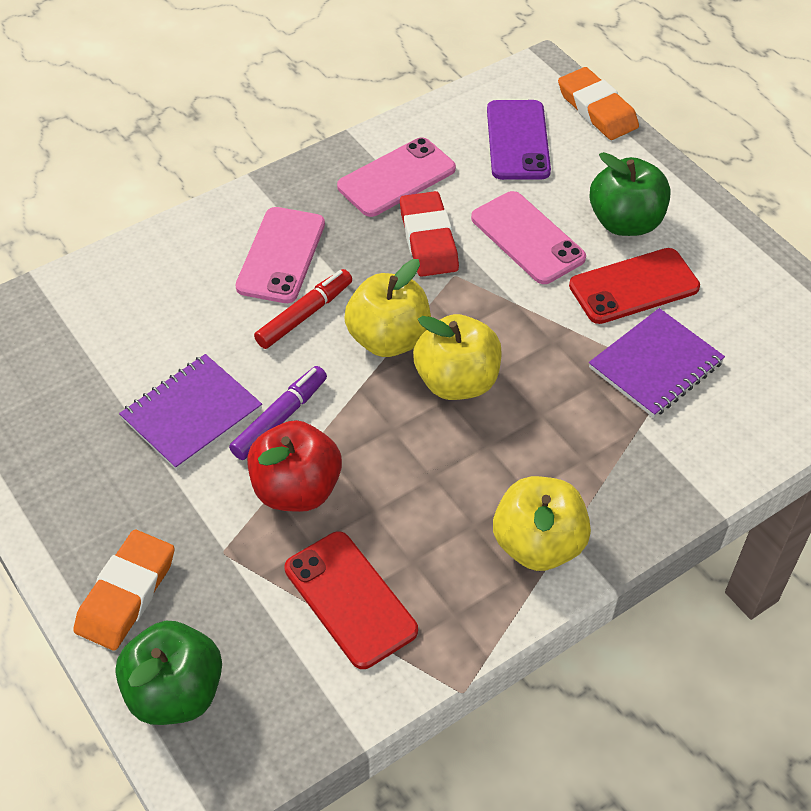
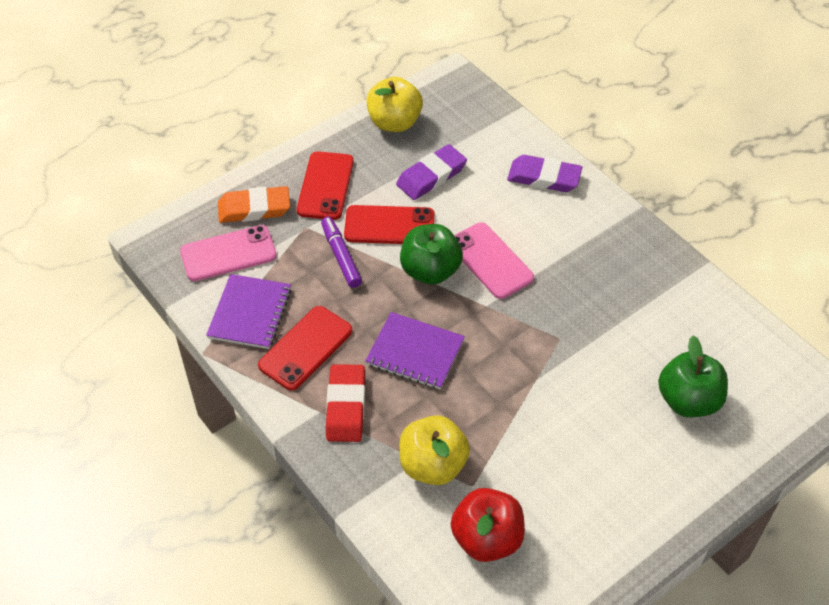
orange eraser: [74,530,174,650] [558,67,639,140] = 2 -> [218,186,290,223] = 1
pink phone: [235,207,325,303] [337,137,456,217] [471,191,586,284] = 3 -> [180,225,277,281] [454,222,534,299] = 2
purple eraser: none = 0 -> [396,144,467,200] [507,155,582,192] = 2
purple phone: [487,100,551,180] = 1 -> none = 0
red marker: [254,269,352,349] = 1 -> none = 0
red phone: [285,531,418,669] [569,248,700,324] = 2 -> [258,306,352,390] [297,151,354,220] [344,205,435,244] = 3
yellow apple: [344,259,431,357] [413,314,502,400] [493,476,591,571] = 3 -> [366,77,423,132] [399,415,470,485] = 2

